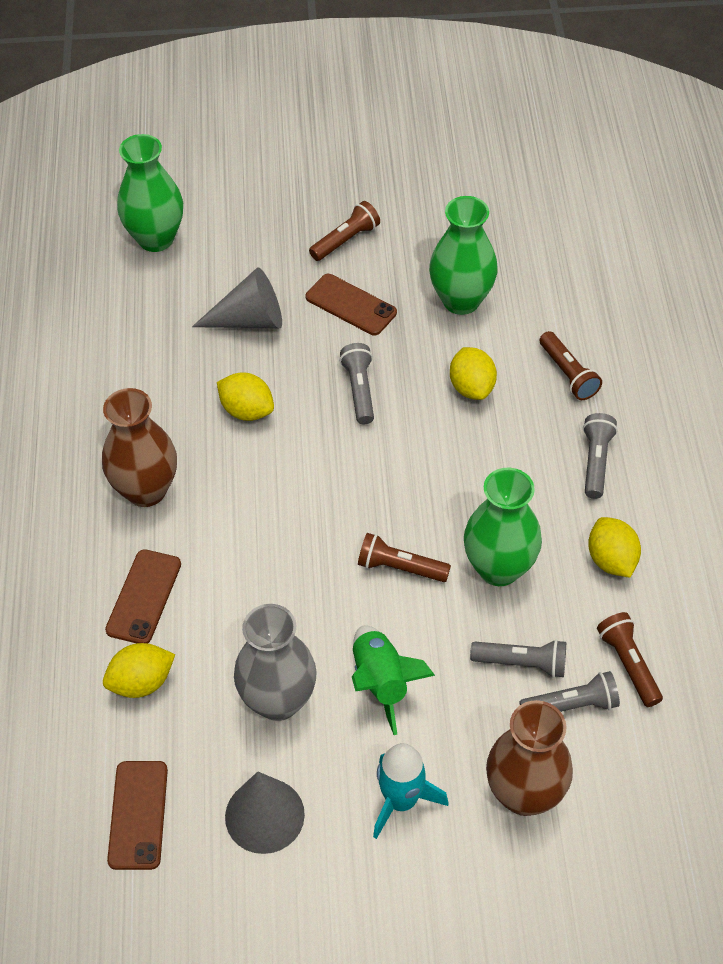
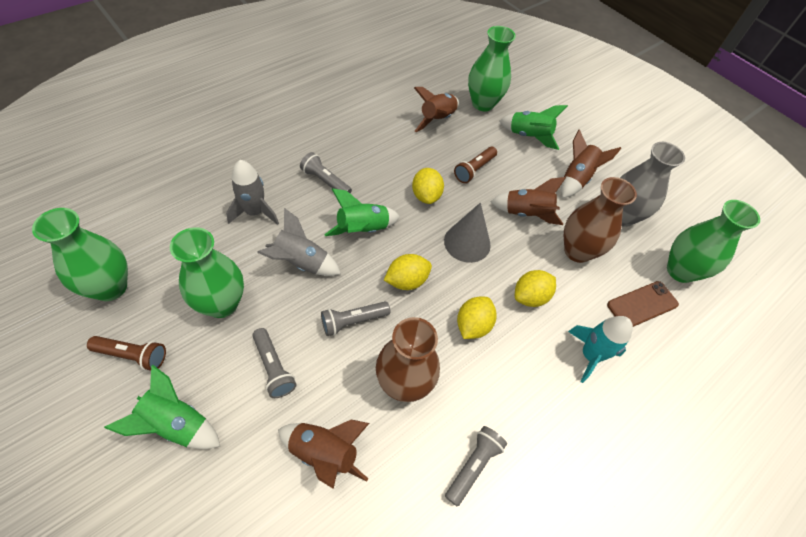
brown flashlight: [309,201,380,261] [358,533,451,582] [540,331,602,400] [597,612,663,707] = 4 -> [87,336,166,371] [454,146,497,183] = 2
brown phone: [105,549,181,643] [107,761,168,870] [306,274,397,335] = 3 -> [607,281,679,327] = 1
brown rocket: none = 0 -> [278,420,370,489] [414,87,459,132] [490,177,566,225] [561,129,621,198] = 4
green rocket: [352,625,435,735] = 1 -> [104,365,220,449] [324,188,400,236] [499,105,568,150] = 3
green vase: [117,134,183,252] [429,196,498,315] [464,468,542,586] = 3 -> [32,208,128,301] [170,227,244,318] [468,26,516,111] [667,200,760,283] = 4
grey cone: [192,267,282,328] [225,772,305,854] = 2 -> [444,202,491,263] = 1
grey rocket: none = 0 -> [226,160,279,225] [257,208,341,276] = 2

